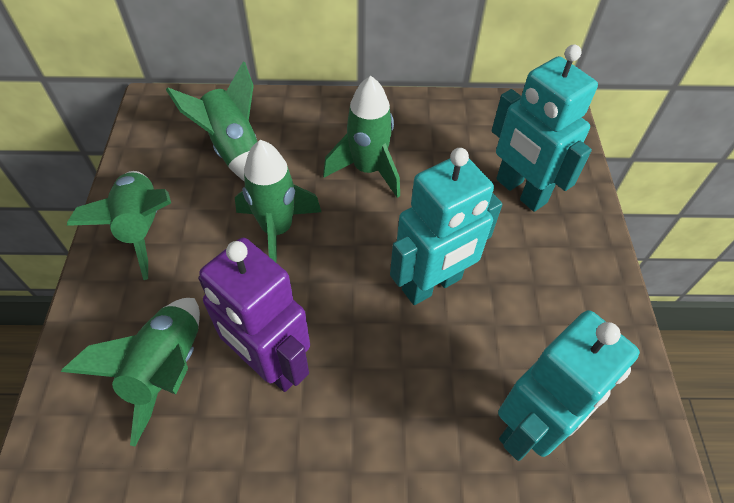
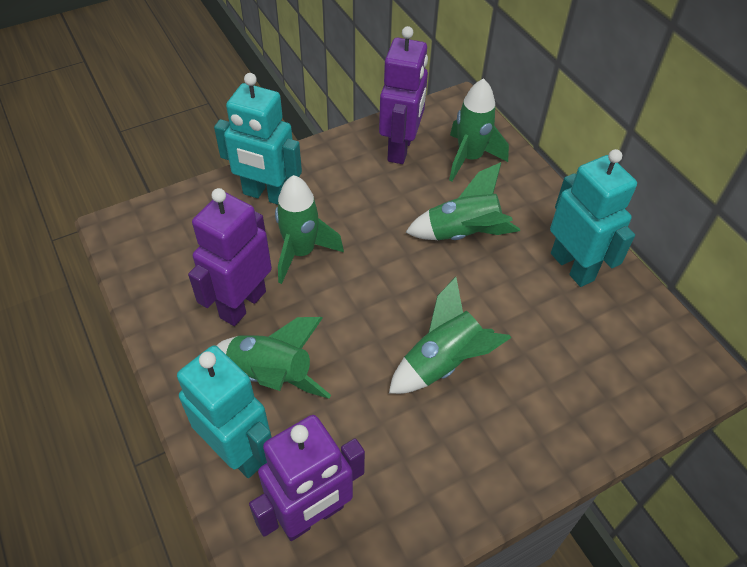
purple robot: [198,238,310,392] = 1 -> [188,188,272,326] [249,415,365,541] [379,26,428,164] = 3

